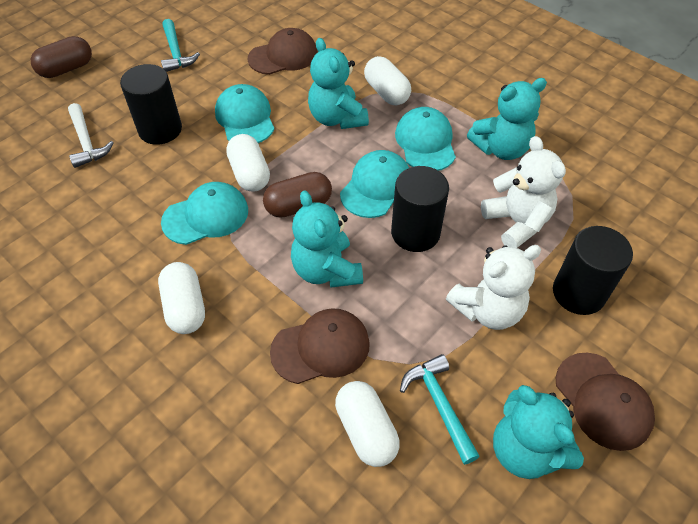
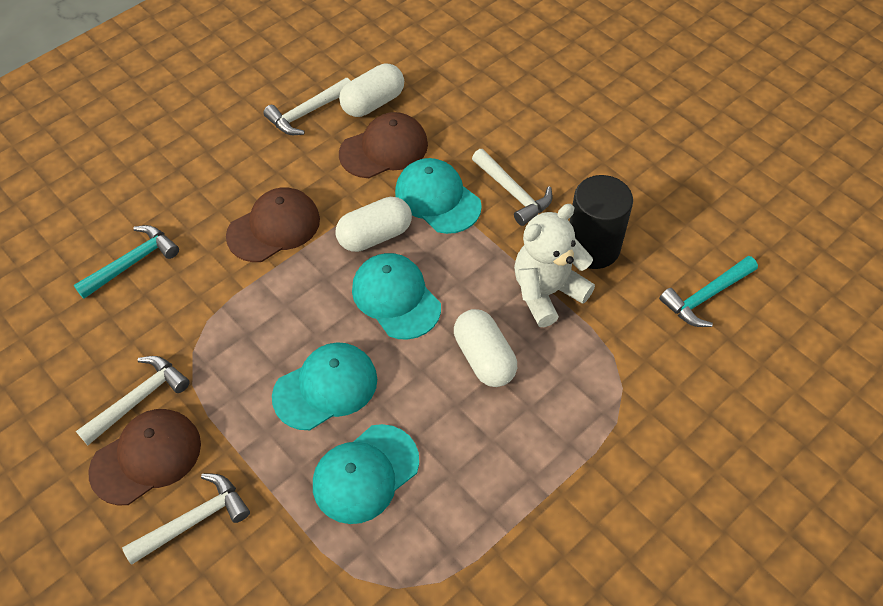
black cylinder: [120,64,182,145] [391,166,449,252] [553,226,633,315] = 3 -> [570,175,633,269] = 1
brown capsule: [31,36,92,78] [263,172,332,218] = 2 -> none = 0
turquoise teddy bear: [291,191,363,288] [308,38,369,129] [467,78,547,160] [493,385,584,479] = 4 -> none = 0
white capsule: [158,262,205,334] [226,134,270,191] [335,381,400,467] [364,56,411,105] = 4 -> [336,197,412,252] [339,64,404,117] [454,309,517,387] = 3
white hammer: [68,103,114,168] = 1 -> [76,356,190,445] [122,473,250,565] [263,78,350,135] [472,149,553,226] = 4
white teddy bear: [446,245,541,330] [481,136,566,248] = 2 -> [514,204,595,327] = 1

